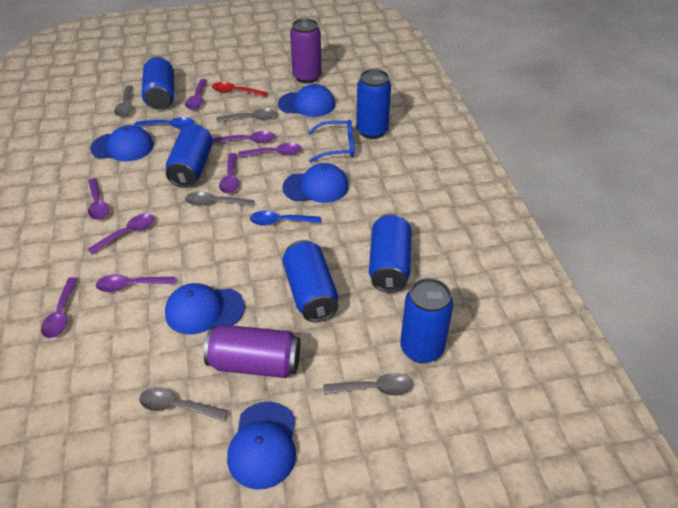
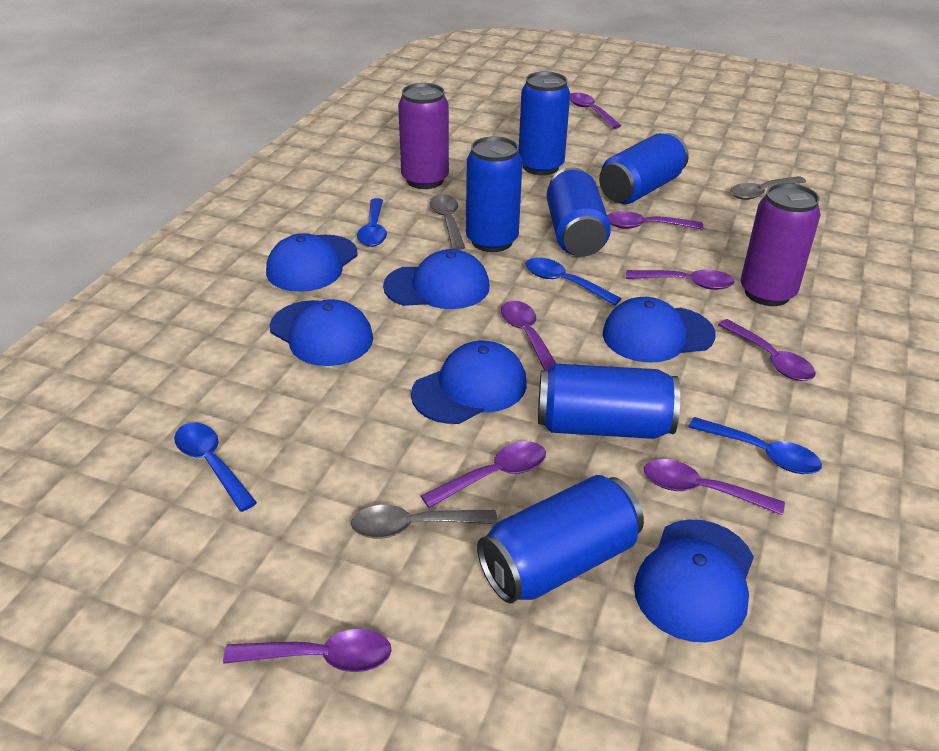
blue cap: [90,125,154,162] [165,283,245,335] [227,402,296,489] [278,84,335,117] [282,163,349,203] = 5 -> [266,233,358,292] [270,299,373,366] [383,249,490,309] [411,341,527,424] [603,297,715,363] [634,520,754,642] = 6
blue glasses: [308,119,354,162] = 1 -> none = 0
blue spoon: [134,117,195,129] [250,211,321,226] = 2 -> [174,423,257,512] [357,198,387,247] [526,258,622,306] [689,417,822,474] = 4
grey spoon: [114,86,133,117] [139,387,228,421] [185,191,254,206] [217,108,276,122] [324,373,412,396] = 5 -> [351,505,498,539] [430,194,465,250] [730,176,806,200] = 3
red spoon: [212,82,268,97] = 1 -> none = 0

